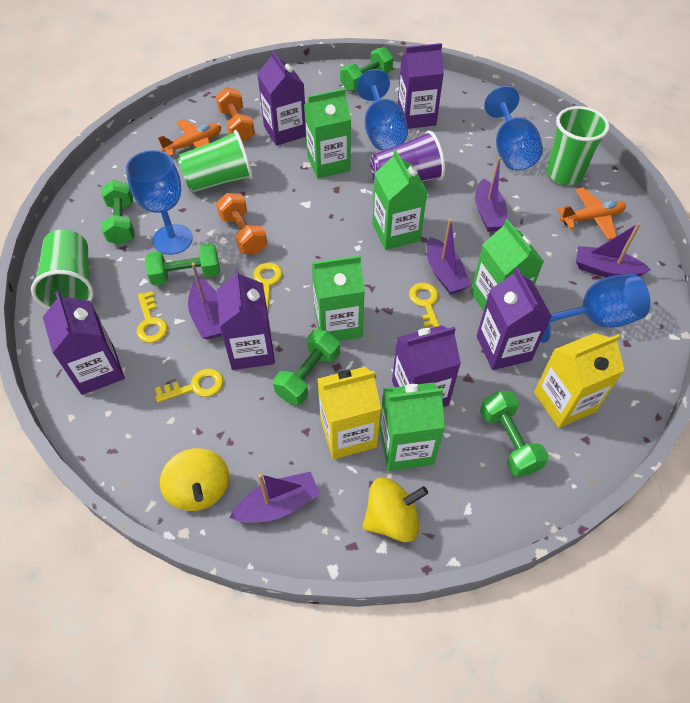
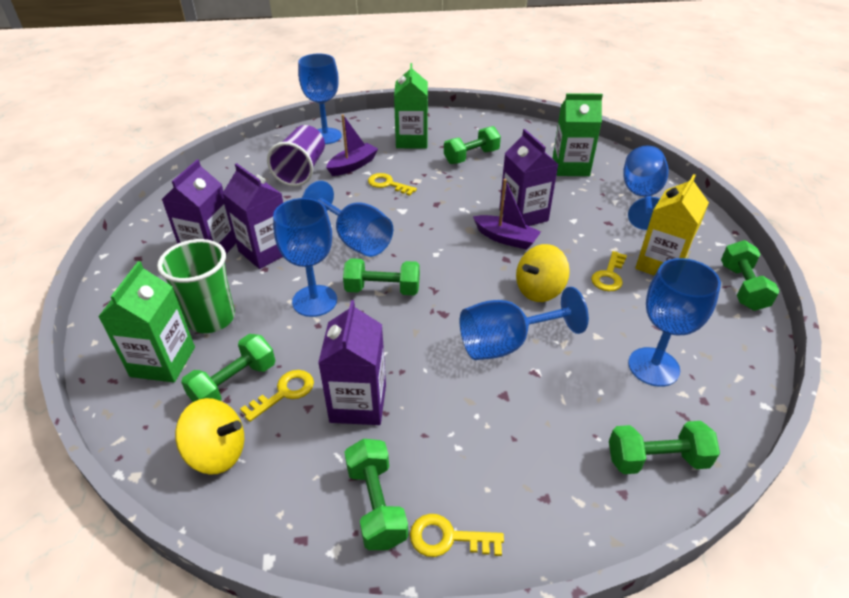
blue goblet: [126,150,193,255] [356,69,408,151] [484,86,543,171] [540,274,651,343] = 4 -> [273,198,337,317] [298,54,342,144] [302,181,393,257] [460,287,589,360] [623,145,669,230] [628,258,721,387] = 6
green carton: [304,88,351,178] [312,255,365,341] [372,150,428,250] [380,382,445,471] [471,219,544,311] = 5 -> [98,261,195,382] [394,63,428,148] [552,93,603,176] = 3
green cup: [31,230,94,310] [178,130,253,192] [546,106,609,185] = 3 -> [157,239,235,333] = 1
green dumbbell: [101,180,135,245] [145,243,220,286] [273,330,340,405] [340,47,393,91] [480,391,549,477] = 5 -> [181,334,275,402] [343,258,420,295] [344,439,408,550] [444,126,501,164] [609,421,720,474] [721,240,780,311] = 6
orange dumbbell: [216,87,255,142] [216,193,267,254] = 2 -> none = 0
orange plane: [158,119,221,157] [557,187,626,240] = 2 -> none = 0
purple boat: [188,263,222,340] [230,472,320,523] [427,218,471,294] [475,157,507,232] [576,223,651,278] = 5 -> [326,114,378,176] [473,179,541,250] = 2
purple carton: [43,291,125,395] [217,269,275,370] [257,50,306,146] [392,325,461,407] [398,43,444,129] [477,268,552,370] = 6 -> [161,160,236,254] [223,163,283,269] [318,300,386,425] [499,129,558,226] = 4
yellow carton: [318,367,381,459] [534,333,625,428] = 2 -> [635,174,709,276] = 1

